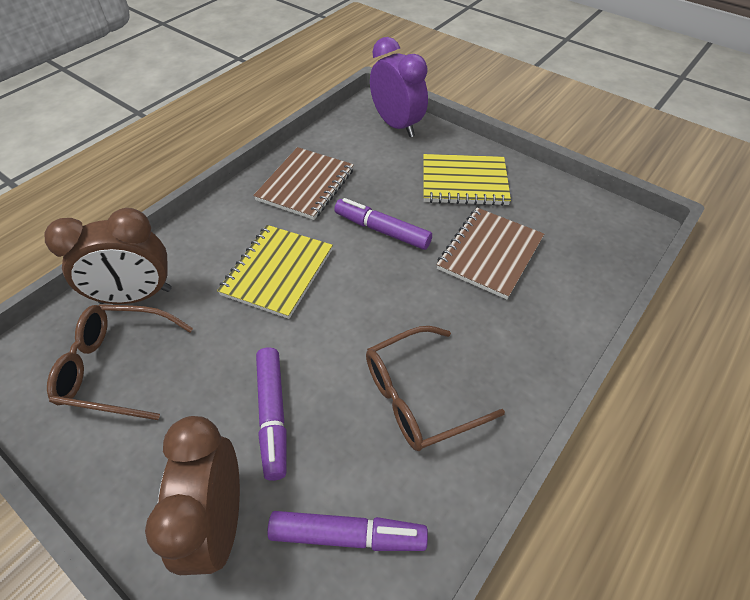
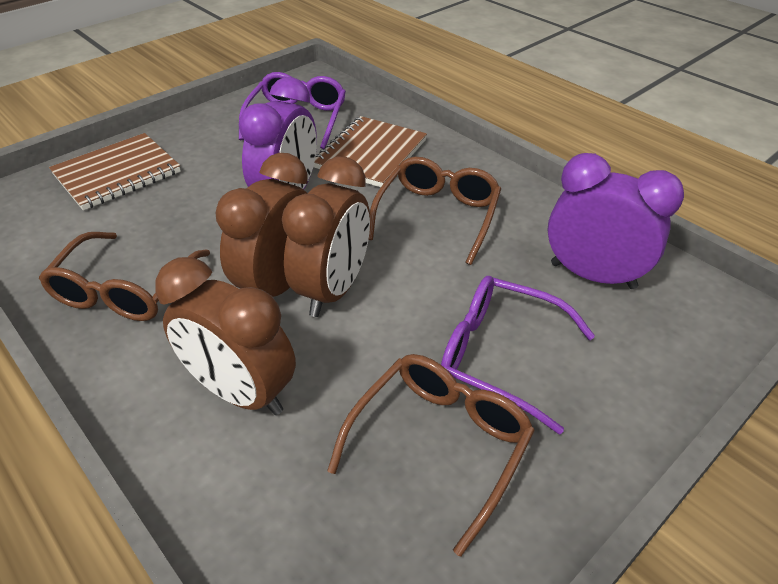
brown clock: [45,208,172,304] [145,416,240,575] = 2 -> [155,257,296,415] [215,153,308,297] [282,157,370,317] = 3
brown glasses: [47,304,193,420] [366,326,505,451] = 2 -> [39,232,210,321] [327,354,535,557] [368,157,501,265] = 3
purple clock: [370,37,428,137] = 1 -> [239,77,317,190] [548,153,684,289] = 2
purple glasses: none = 0 -> [239,72,346,149] [441,276,595,434] = 2
purple marker: [256,347,287,481] [267,511,428,551] [334,198,432,250] = 3 -> none = 0
yellow notebook: [217,225,333,319] [423,154,511,206] = 2 -> none = 0

